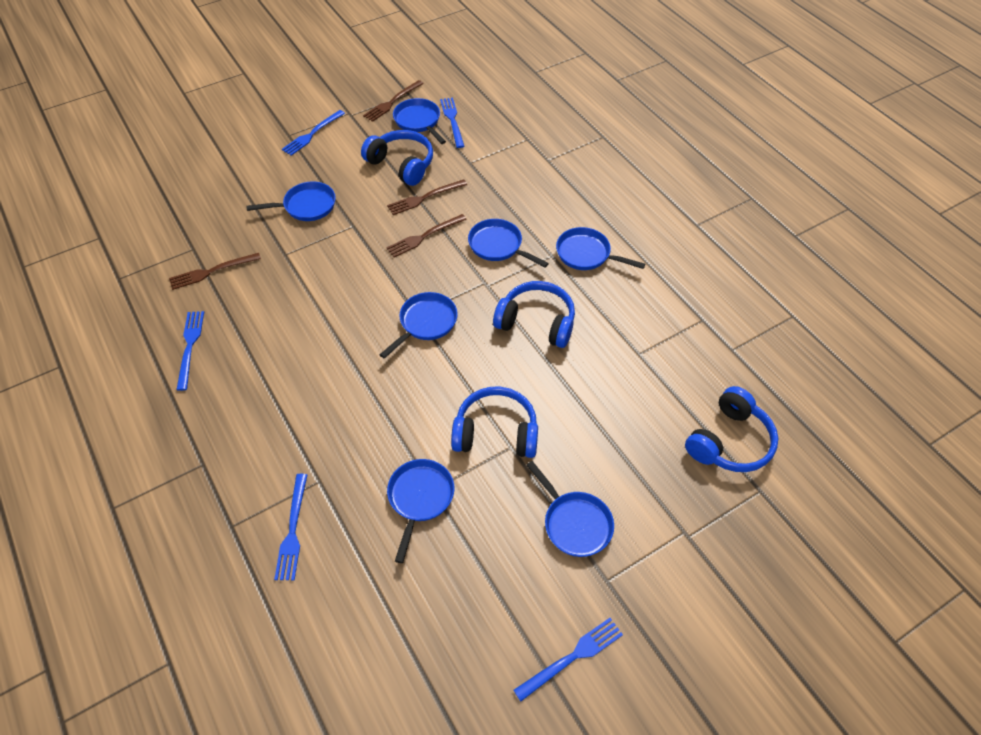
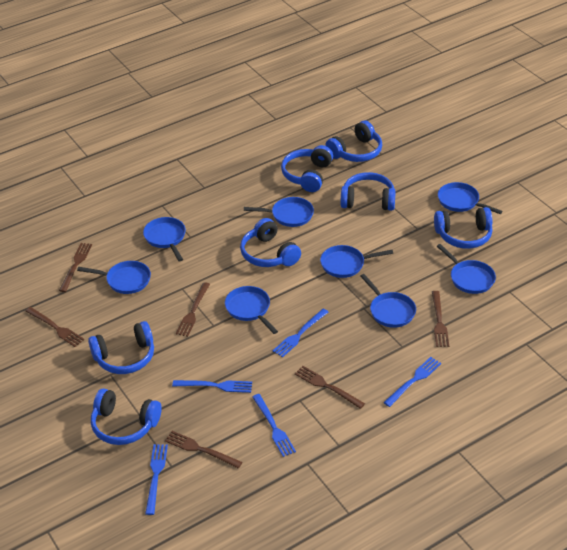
blue headphones: [361,130,433,186] [451,386,538,458] [493,281,575,348] [685,386,778,472] = 4 -> [88,321,154,374] [91,388,162,445] [240,218,301,267] [281,145,333,192] [326,120,382,162] [340,172,396,211] [434,207,493,249] = 7
blue pan: [246,182,336,221] [379,292,458,359] [387,459,454,563] [393,98,446,144] [468,219,549,268] [526,461,614,557] [556,227,645,270] = 7 -> [77,261,151,294] [143,217,186,261] [225,286,278,334] [244,197,314,227] [320,245,393,278] [360,274,416,328] [437,244,496,294] [438,182,502,214] = 8
brown fork: [169,253,261,290] [363,80,424,122] [386,214,467,257] [387,180,467,215] = 4 -> [25,307,84,347] [59,243,92,292] [165,431,242,469] [176,282,210,337] [295,366,365,409] [432,291,449,347] = 6

